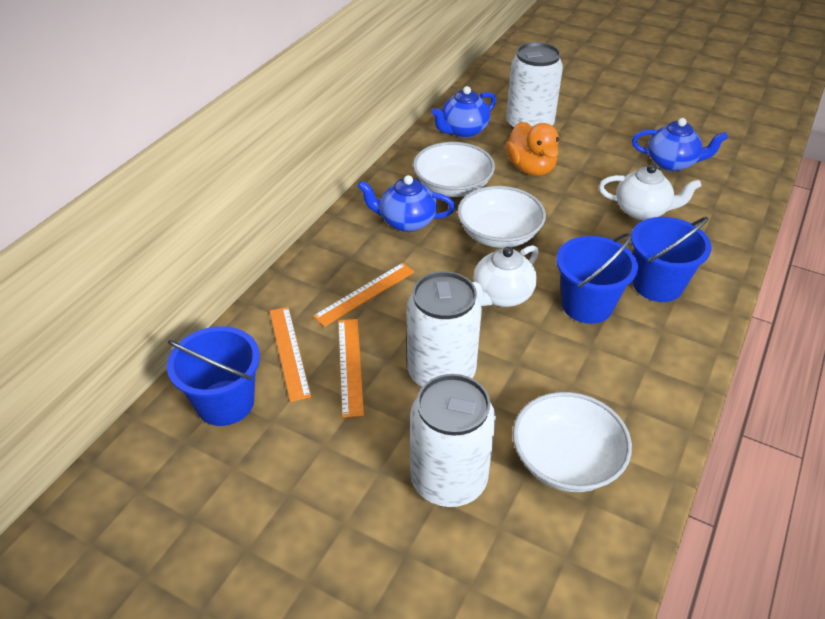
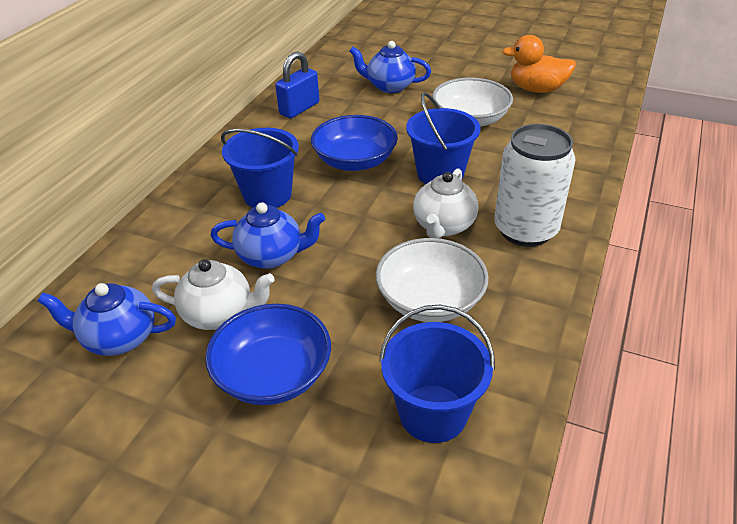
blue bowl: none = 0 -> [205,304,331,405] [311,115,398,171] = 2
blue padlock: none = 0 -> [275,51,319,118] = 1
orange ruler: [270,307,311,402] [313,263,415,327] [338,319,364,418] = 3 -> none = 0
white bowl: [413,142,495,197] [457,186,546,248] [513,392,632,492] = 3 -> [376,238,489,322] [432,78,513,126] = 2
white can: [407,271,482,387] [410,374,496,507] [506,42,563,130] = 3 -> [494,124,576,247] = 1

